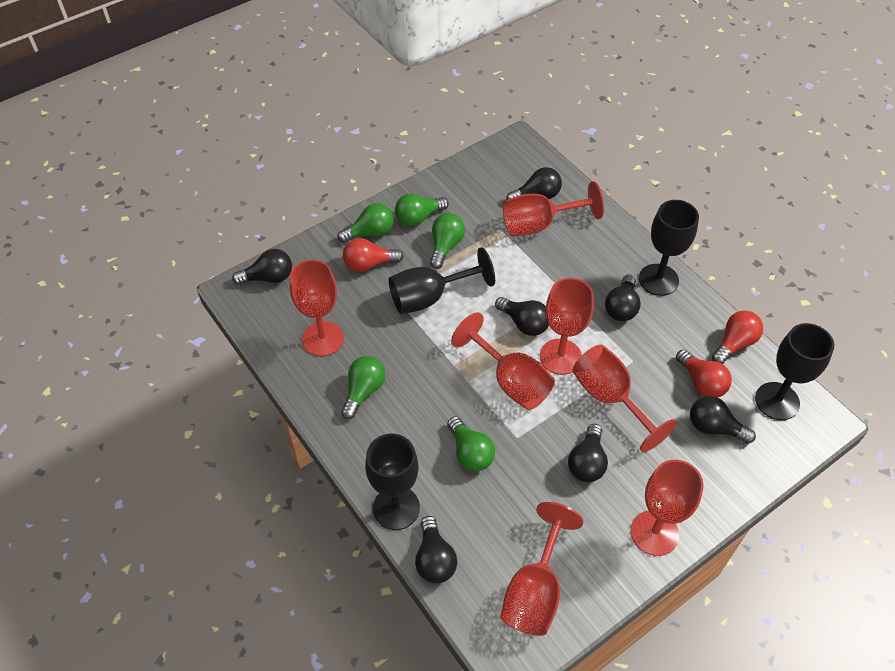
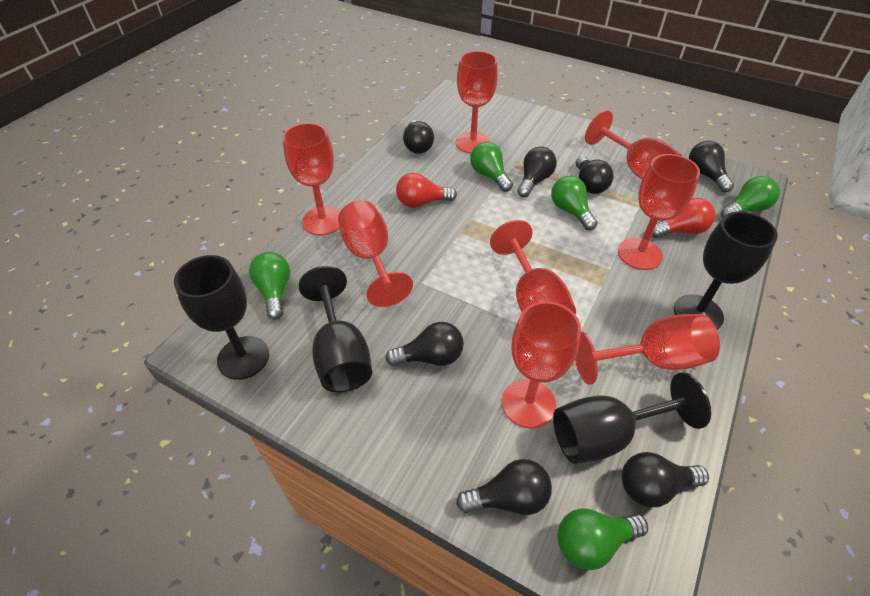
red goblet: [289,260,344,356] [451,312,555,410] [500,502,584,636] [503,181,604,236] [540,278,594,375] [572,345,677,452] [631,460,703,556] = 7 -> [283,123,340,235] [338,200,413,307] [456,51,498,154] [490,220,576,314] [502,301,581,428] [575,314,720,385] [585,110,682,179] [618,154,700,270] = 8
red light bulb: [343,238,404,272] [676,350,732,398] [712,310,763,364] = 3 -> [396,173,457,208] [652,198,716,238] = 2

